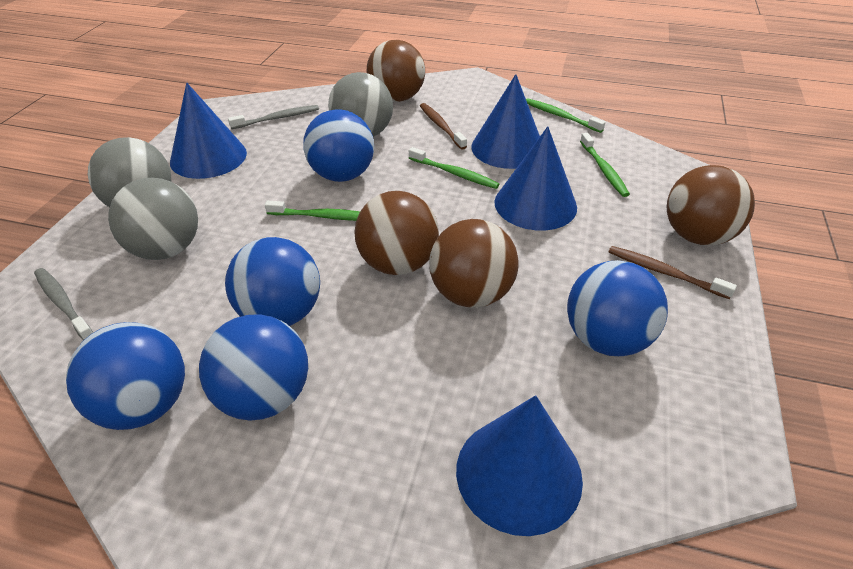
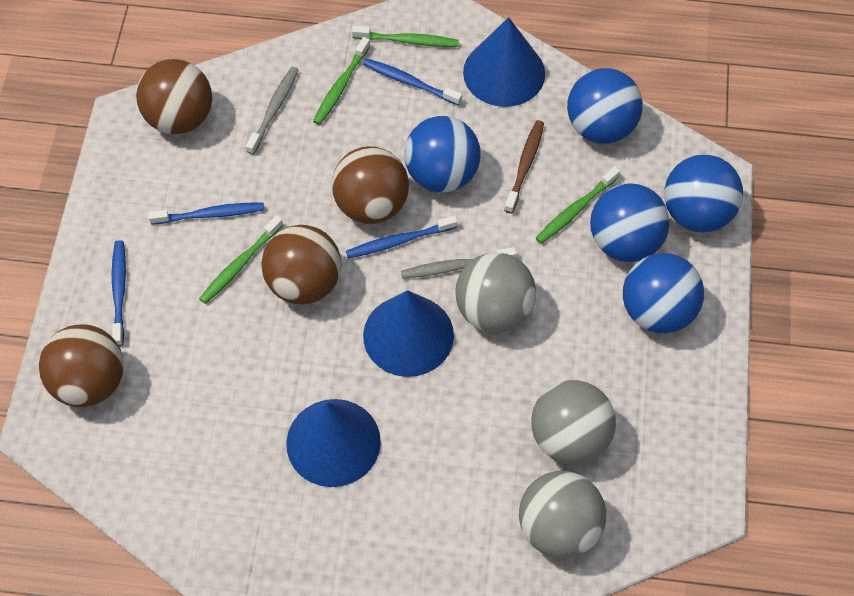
blue cone: [170,83,247,179] [456,395,583,536] [471,74,540,169] [494,126,577,231] = 4 -> [286,399,381,487] [363,290,454,377] [463,17,545,107] = 3
blue toothbrush: none = 0 -> [112,240,126,346] [148,202,264,225] [346,215,458,258] [363,58,462,106] = 4
brown toothbrush: [420,103,467,150] [608,246,737,299] = 2 -> [504,120,544,213] = 1

